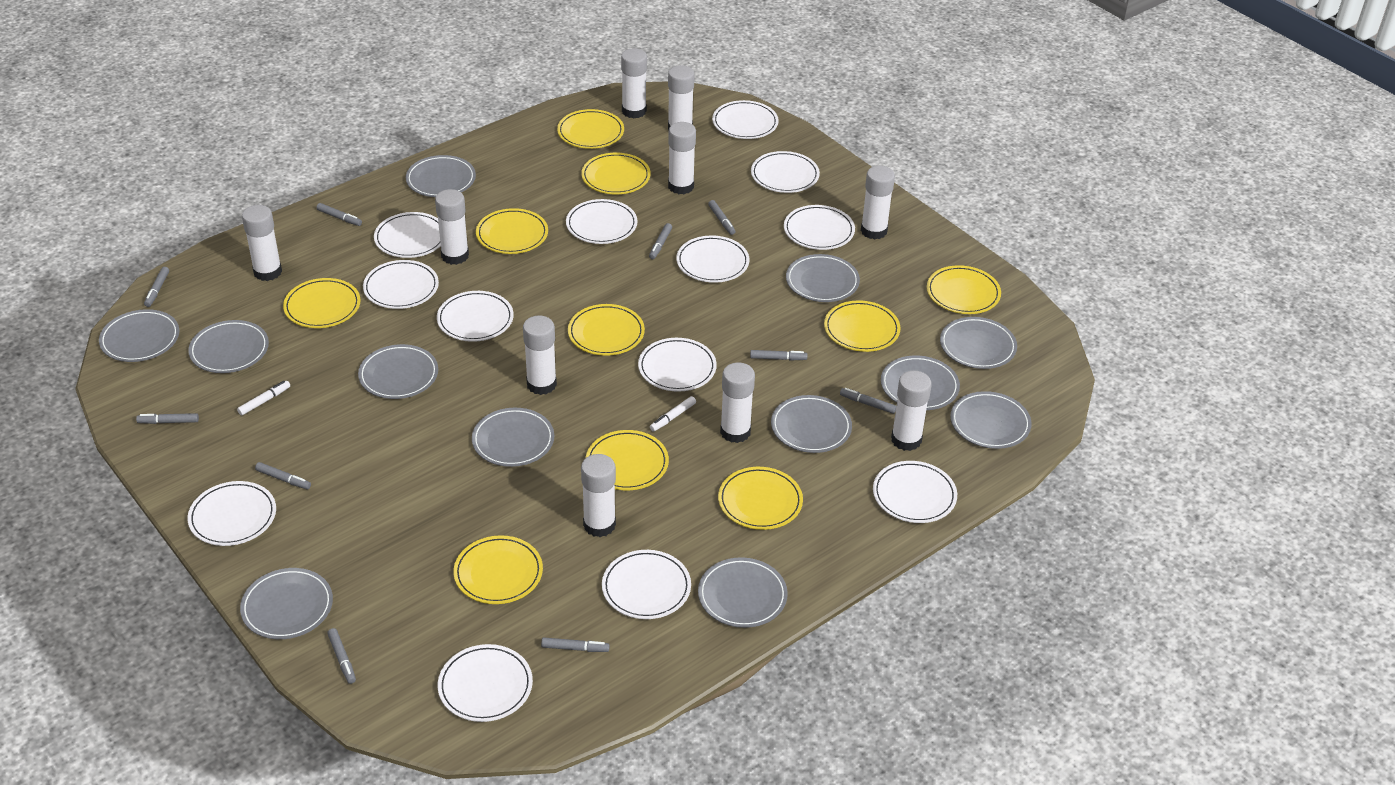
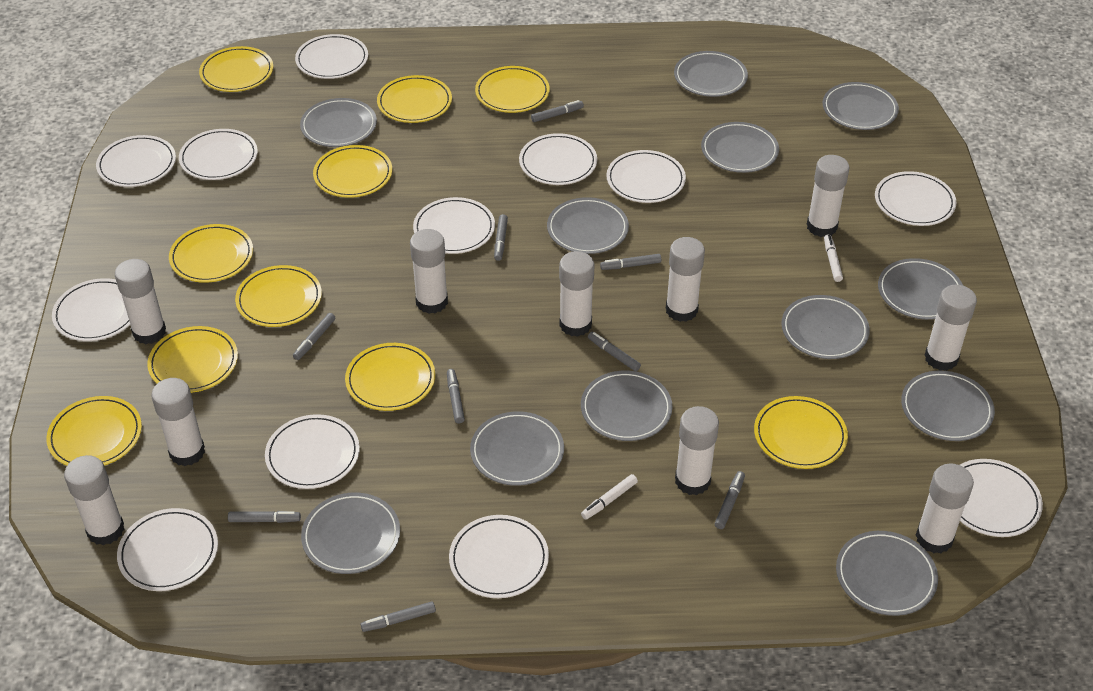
grey marker: [136,413,199,424] [144,267,169,307] [255,462,311,489] [316,203,362,226] [327,628,356,684] [541,637,610,652] [649,223,672,259] [708,200,736,235] [750,350,807,361] [840,388,896,414] = 10 -> [228,511,301,523] [293,313,335,360] [361,601,436,632] [447,369,465,424] [494,214,508,261] [531,100,584,122] [588,332,641,371] [600,254,661,270] [714,471,745,529] = 9
white plate: [188,481,276,546] [363,260,439,309] [374,212,441,258] [437,291,514,342] [438,644,533,722] [566,199,638,244] [602,550,691,619] [638,338,717,392] [676,236,749,283] [712,100,779,139] [751,151,820,193] [784,205,855,250] [873,461,957,523] = 13 -> [52,278,130,341] [96,135,176,187] [117,508,218,591] [179,129,258,180] [265,414,360,489] [295,34,368,79] [413,197,495,254] [449,515,549,598] [519,133,597,185] [606,150,686,203] [875,171,956,226] [960,459,1043,537] = 12

